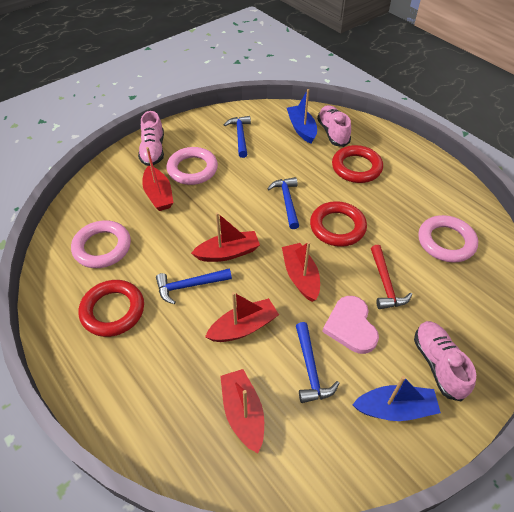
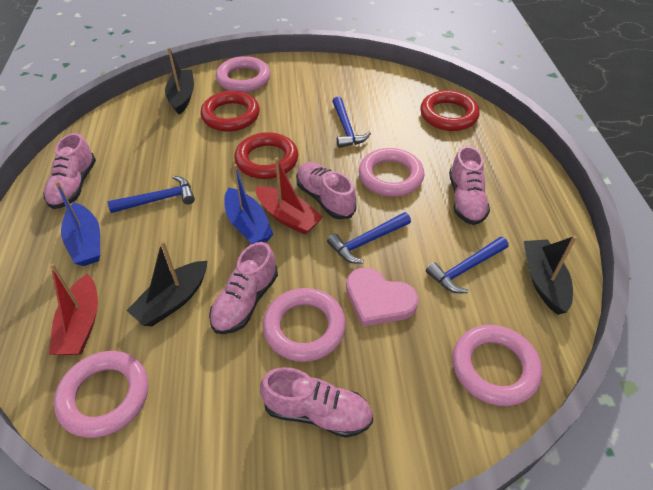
black boat: none = 0 -> [126,241,207,326] [165,47,194,115] [524,236,577,315] = 3
pink ring: [71,220,131,268] [167,147,218,185] [418,215,478,263] = 3 -> [54,351,148,438] [216,56,270,93] [263,288,346,362] [359,148,424,197] [452,325,542,406] = 5
pink shoe: [138,111,164,166] [317,105,351,147] [414,321,476,402] = 3 -> [43,133,96,209] [209,242,278,334] [260,367,373,438] [296,162,356,219] [449,146,490,225] = 5
red boat: [142,147,173,211] [191,212,260,262] [205,292,279,342] [220,369,264,453] [282,242,320,302] = 5 -> [49,263,98,355] [256,157,323,235] = 2
red hammer: [371,245,412,309] = 1 -> none = 0

